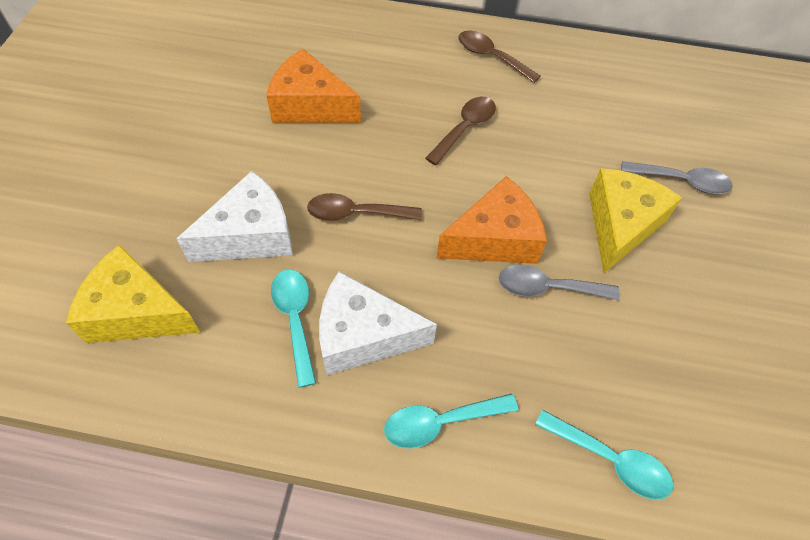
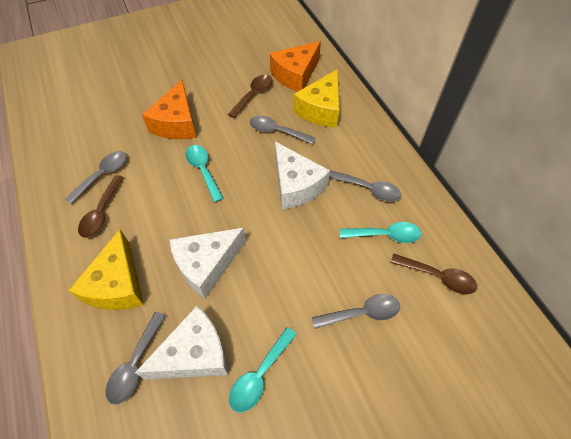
grey spoon: [499,265,620,300] [621,161,733,194] = 2 -> [65,151,127,204] [106,312,166,405] [250,116,316,144] [312,294,400,329] [329,170,401,202] = 5
white cheese: [176,171,293,262] [319,271,437,376] = 2 -> [135,306,228,380] [169,227,246,298] [275,142,330,209] = 3

